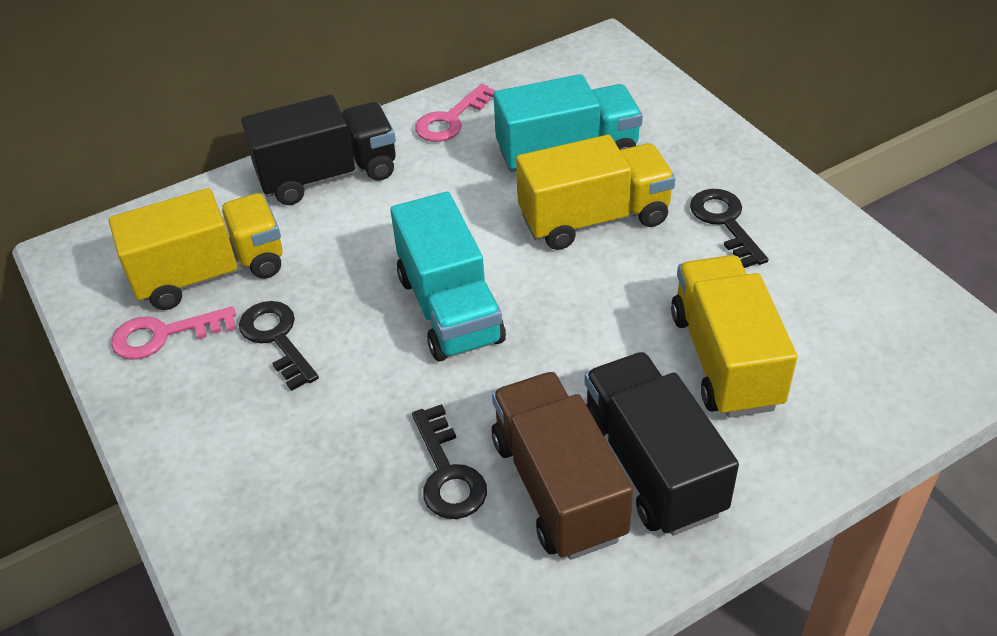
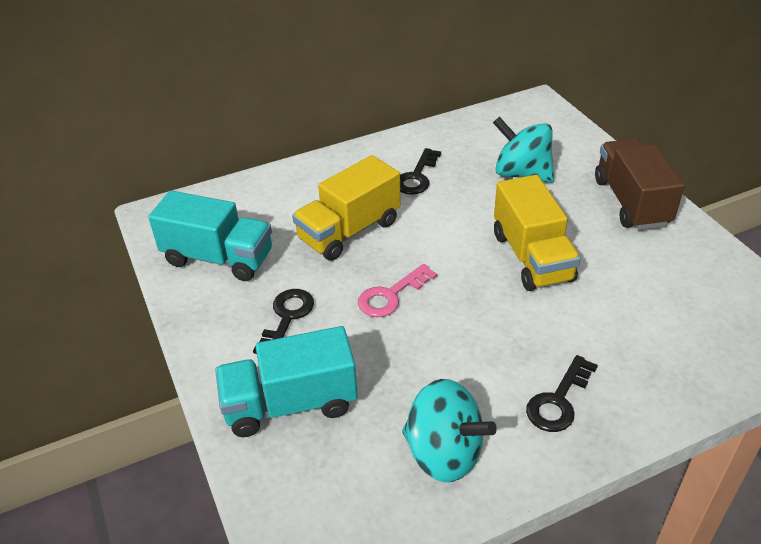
black truck: [241,95,396,205] [584,352,739,536] = 2 -> none = 0
pink key: [111,306,236,360] [415,84,496,142] = 2 -> [358,264,437,317] = 1
turquoise spinning top: none = 0 -> [402,379,497,482] [493,117,554,183] = 2
yellow truck: [109,188,283,310] [516,135,675,250] [671,255,797,418] = 3 -> [292,155,401,261] [494,175,581,291] = 2

